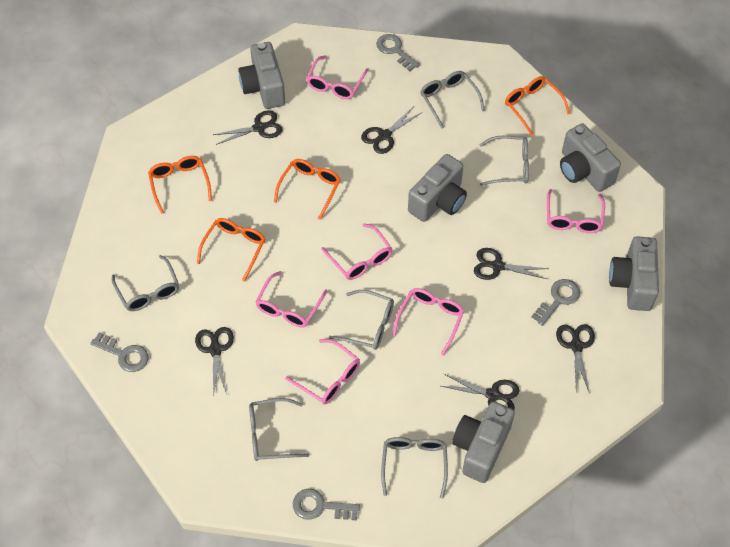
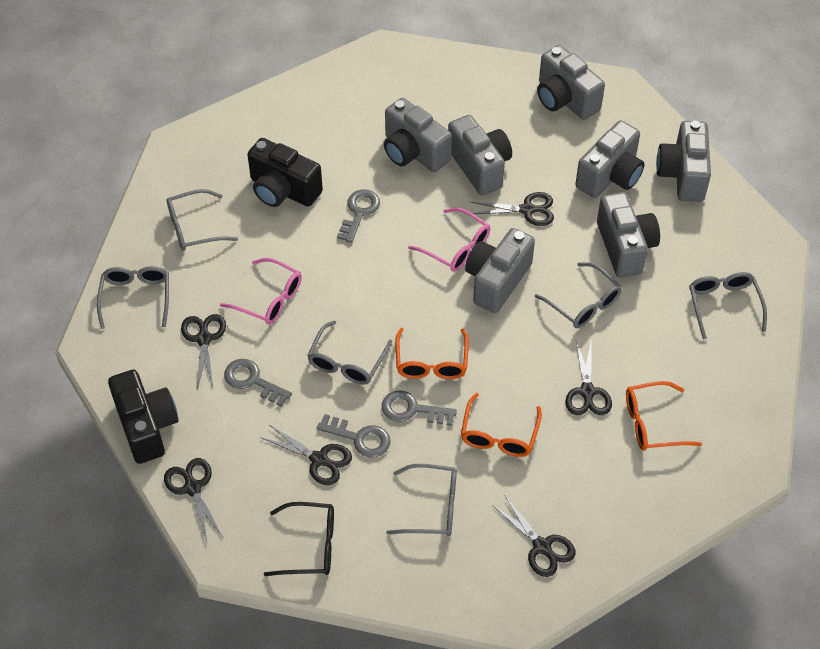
black camera: none = 0 -> [108,370,179,464] [247,138,323,207] = 2
black glasses: none = 0 -> [264,502,334,576] = 1
grey camera: [238,42,285,109] [408,154,467,222] [452,401,515,483] [560,123,621,192] [609,236,659,311] = 5 -> [384,98,452,172] [448,115,512,195] [465,228,535,313] [537,45,605,120] [575,120,644,198] [597,192,660,278] [656,121,711,202] = 7
orange glasses: [148,156,212,214] [197,218,265,282] [274,159,341,220] [505,76,570,136] = 4 -> [395,328,469,379] [461,393,542,457] [626,381,702,451] = 3
pink glasses: [256,271,327,328] [285,339,360,404] [306,56,368,99] [321,224,392,280] [393,288,464,356] [547,189,605,233] = 6 -> [220,258,302,325] [408,207,490,272] = 2

